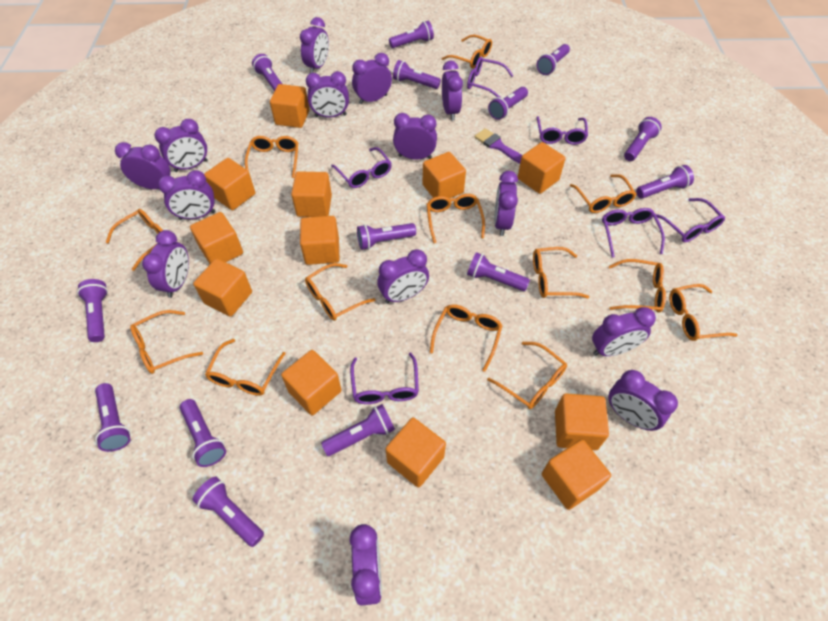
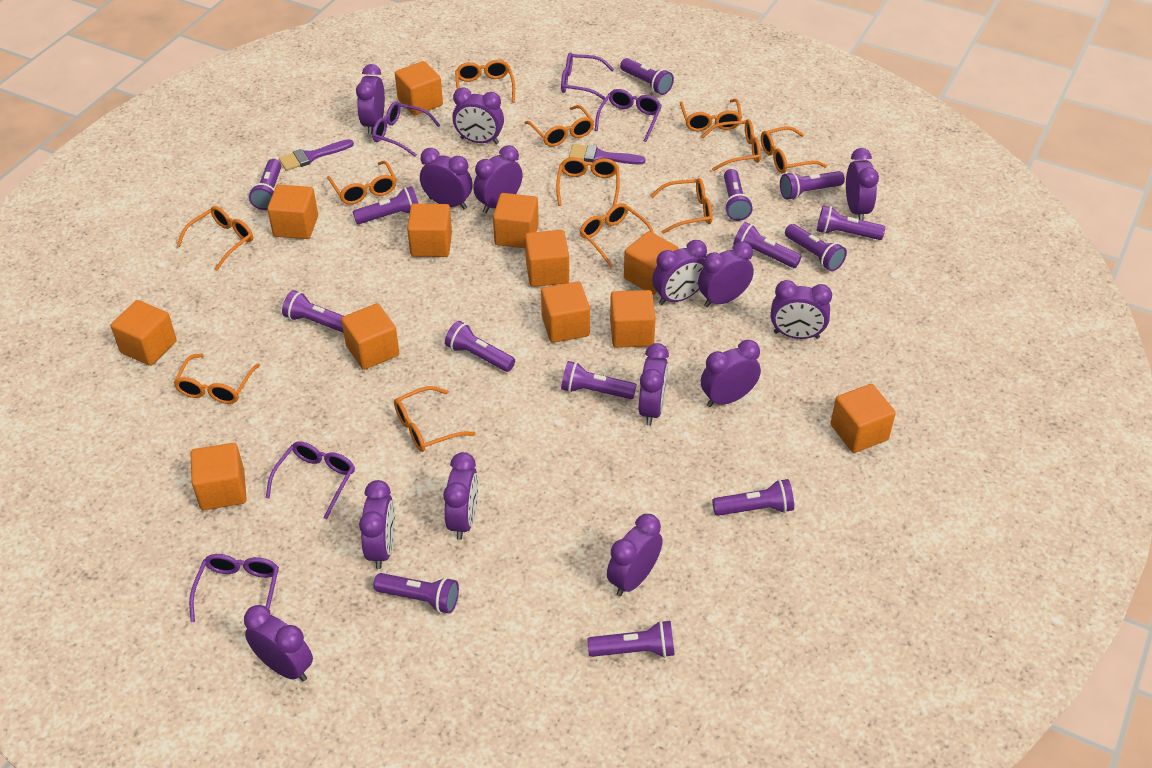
orange glasses: [106,209,163,271] [130,310,203,374] [205,339,286,396] [245,136,298,178] [305,263,376,321] [427,194,485,243] [430,304,503,372] [442,35,492,68] [487,342,567,409] [533,247,589,298] [569,174,637,213] [609,259,666,313] [669,284,737,341] = 13 -> [173,354,260,404] [177,206,253,271] [327,161,397,204] [394,386,476,452] [455,60,515,103] [525,105,594,147] [556,157,620,207] [580,203,654,268] [650,178,713,234] [680,99,742,131] [701,119,761,171] [761,126,827,173] = 12
purple brush: [474,128,522,164] = 1 -> [279,139,354,171] [569,144,645,164] = 2
purple glasses: [331,147,392,188] [350,353,419,404] [467,57,514,98] [536,116,588,145] [602,208,665,258] [656,198,725,242] = 6 -> [189,554,279,622] [266,442,355,519] [372,101,440,157] [561,52,614,100] [595,89,662,142] = 5

